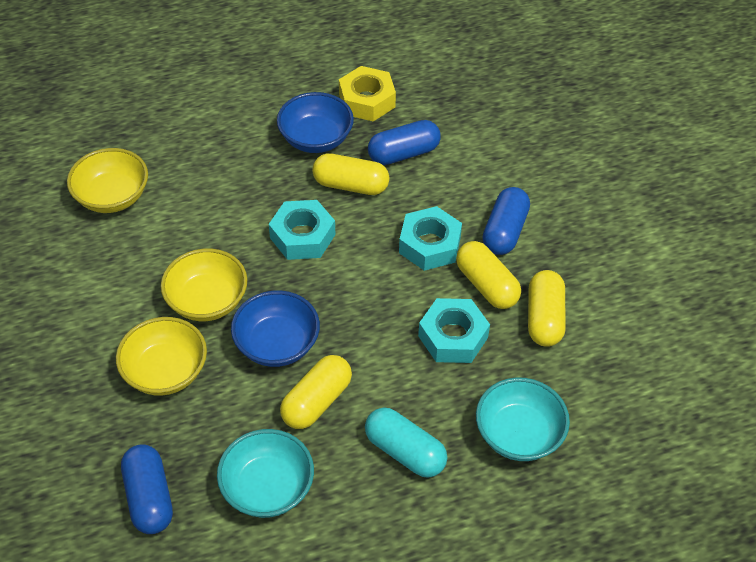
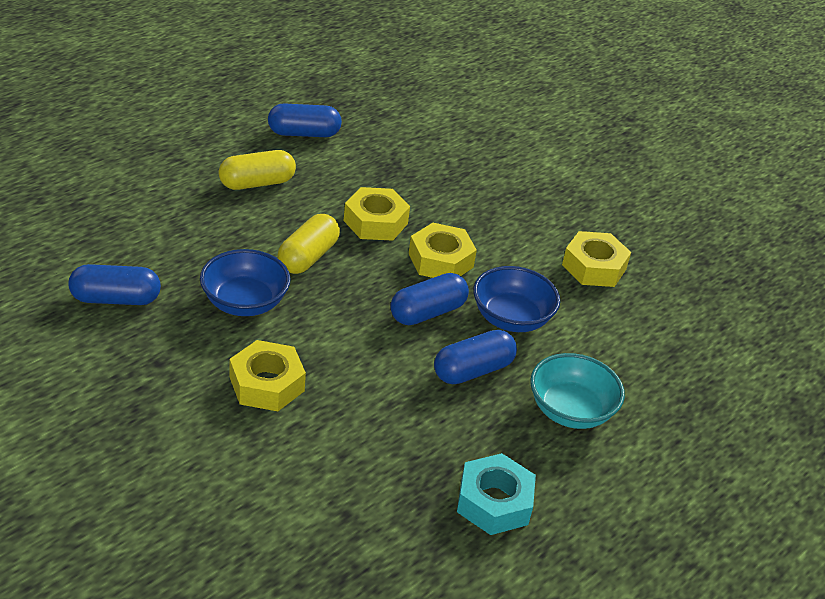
blue capsule: [121,444,173,534] [368,120,441,165] [483,187,530,255] = 3 -> [69,264,161,305] [268,103,342,137] [390,273,469,325] [434,330,517,384] = 4
turquoise bowl: [217,429,314,518] [476,377,570,461] = 2 -> [530,353,625,429] = 1
turquoise capsule: [365,408,447,478] = 1 -> none = 0
turquoise nut: [269,200,336,260] [399,206,462,271] [418,298,490,363] = 3 -> [457,453,536,535] = 1
yellow bowl: [67,148,148,213] [116,317,207,396] [161,249,247,321] = 3 -> none = 0
yellow capsule: [280,355,352,429] [312,153,389,195] [456,241,521,309] [528,270,566,347] = 4 -> [219,150,296,190] [277,214,340,274] = 2
yellow nut: [339,66,396,121] = 1 -> [230,340,306,411] [344,187,410,241] [409,223,477,278] [562,231,631,287] = 4

